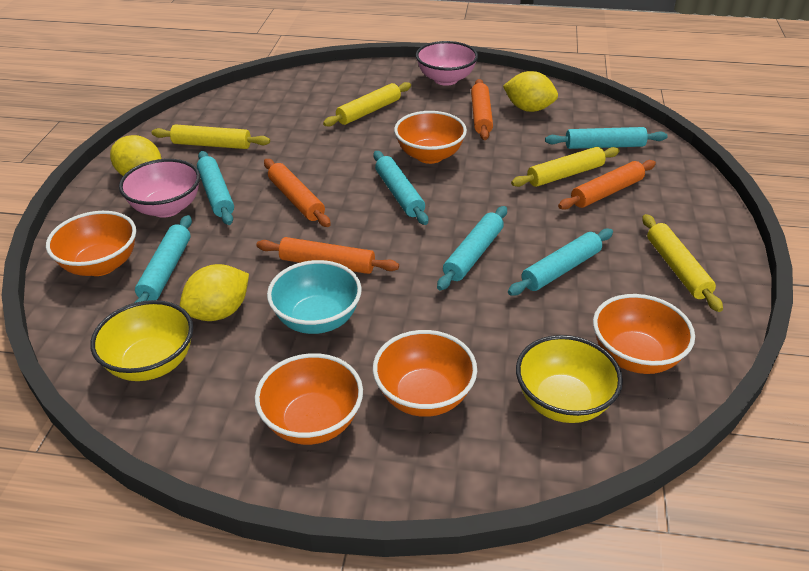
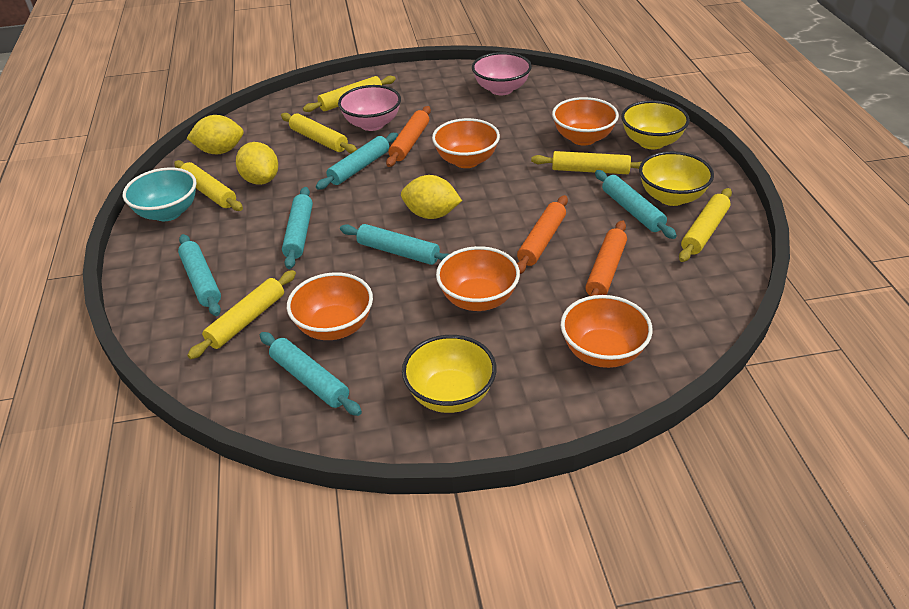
orange rolling pin: [256,237,399,274] [264,159,331,227] [471,79,493,140] [558,160,656,210] = 4 -> [386,106,431,167] [517,195,568,274] [586,220,627,296] = 3
yellow bowl: [90,300,193,381] [516,335,623,423] = 2 -> [402,335,496,413] [621,100,690,149] [639,151,714,206] = 3
yellow rolling pin: [152,124,270,149] [323,82,411,127] [511,147,619,187] [642,214,723,312] = 4 -> [174,160,243,211] [187,270,296,359] [281,113,357,153] [303,76,396,112] [531,151,642,174] [679,188,732,262] = 6

